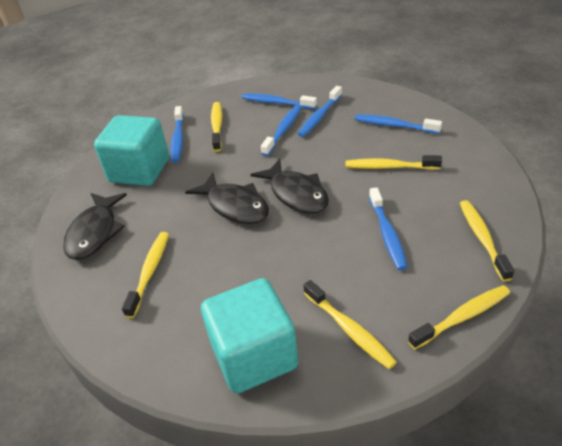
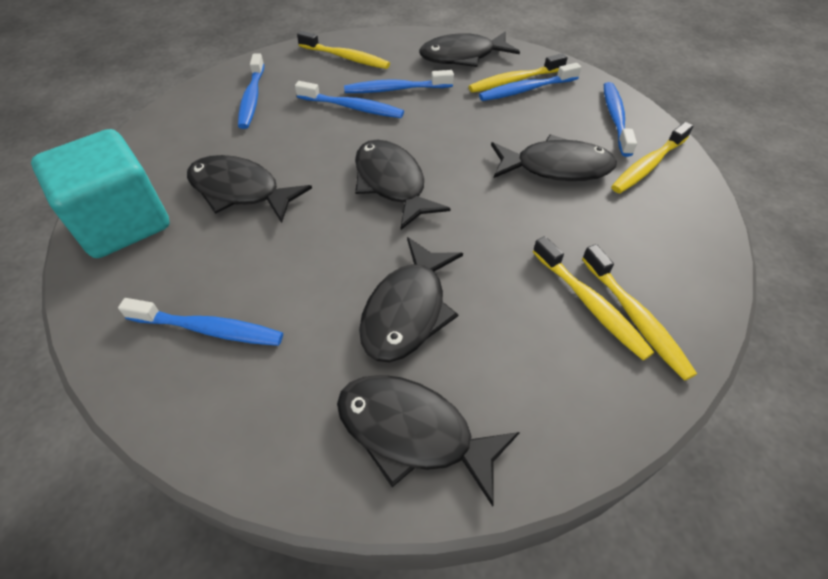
black fish: [63,193,127,260] [185,172,269,224] [250,159,329,213] = 3 -> [187,155,312,223] [337,375,520,506] [355,139,451,230] [359,237,463,362] [419,32,520,67] [491,134,617,181] = 6
turquoise cube: [94,115,169,186] [201,278,298,393] = 2 -> [31,129,170,258] = 1
yellow toothbrush: [122,232,169,318] [211,102,222,152] [303,280,397,369] [345,155,442,170] [408,285,510,349] [460,200,514,282] = 6 -> [297,31,390,69] [468,53,568,93] [533,236,654,361] [582,244,697,381] [611,122,693,193] = 5

